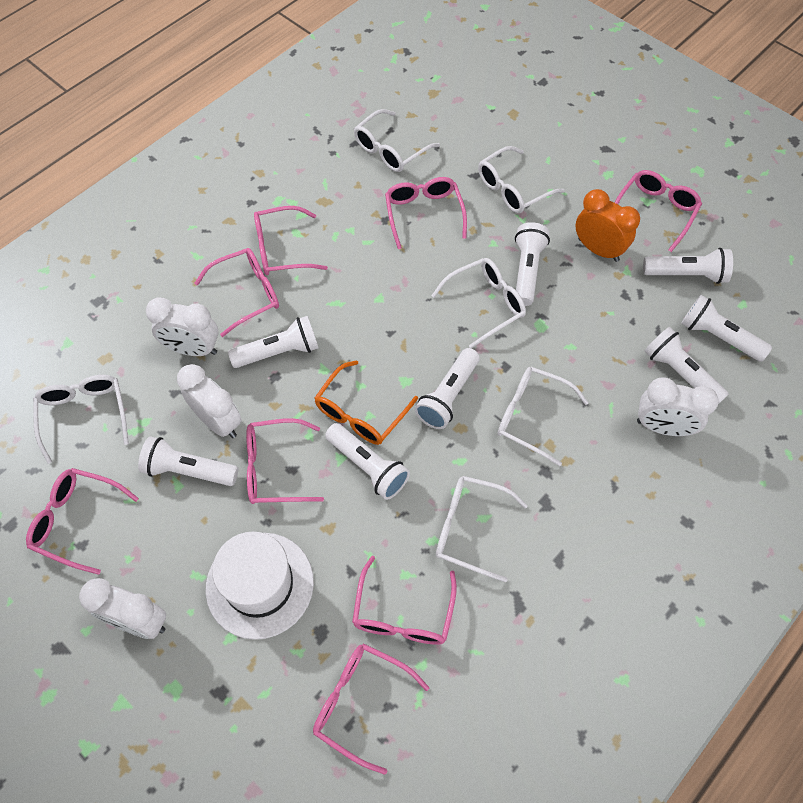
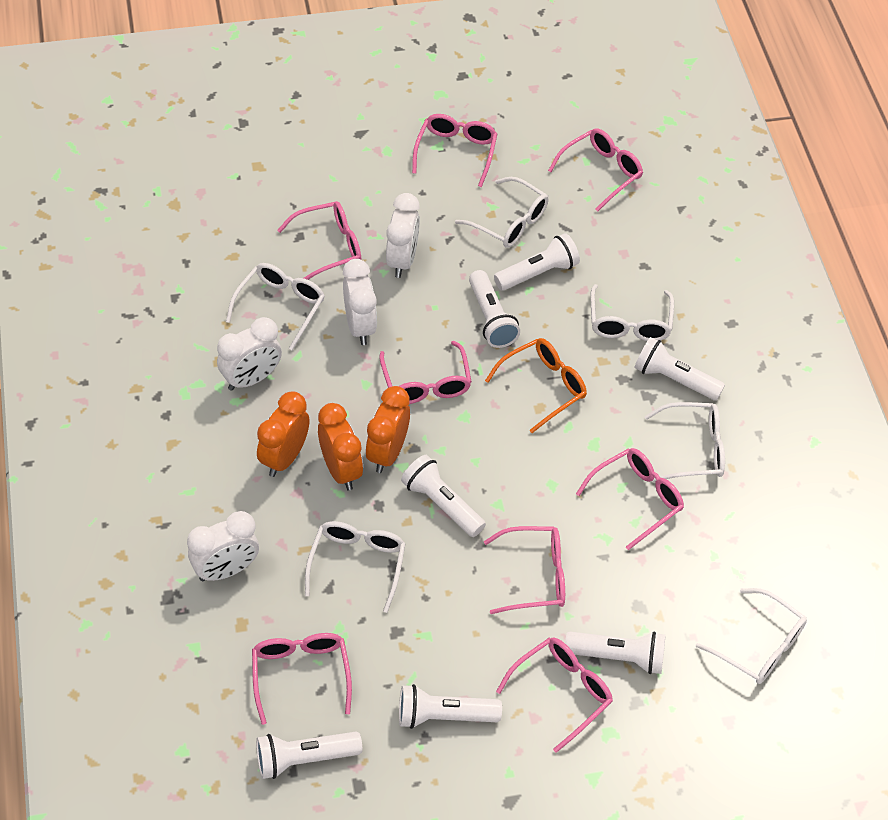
orange clock: [575,189,640,262] = 1 -> [257,391,310,477] [318,403,363,490] [365,386,410,473] = 3
white flashlight: [138,436,238,486] [228,316,319,368] [325,423,410,500] [415,348,480,429] [515,222,550,306] [643,248,733,284] [644,327,729,404] [681,295,772,362] = 8 -> [256,732,362,779] [399,684,502,729] [401,455,486,537] [469,270,520,348] [494,233,580,291] [565,631,666,674] [634,337,725,401] = 7
white hat: [206,531,314,640] = 1 -> none = 0

